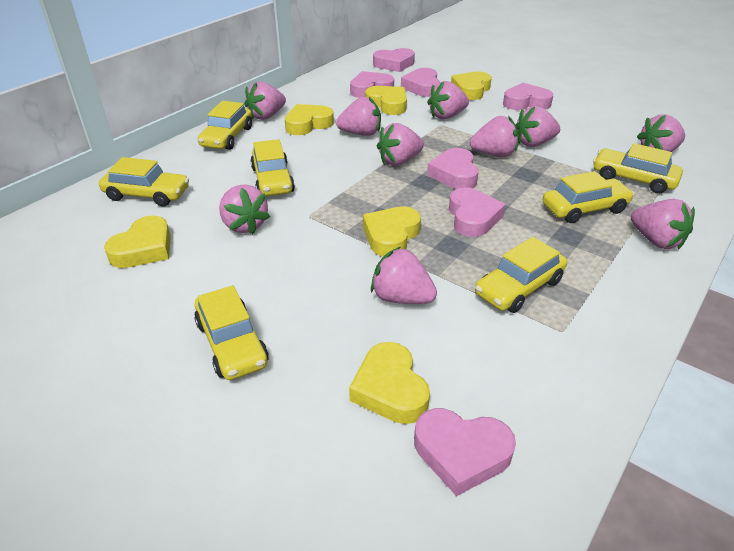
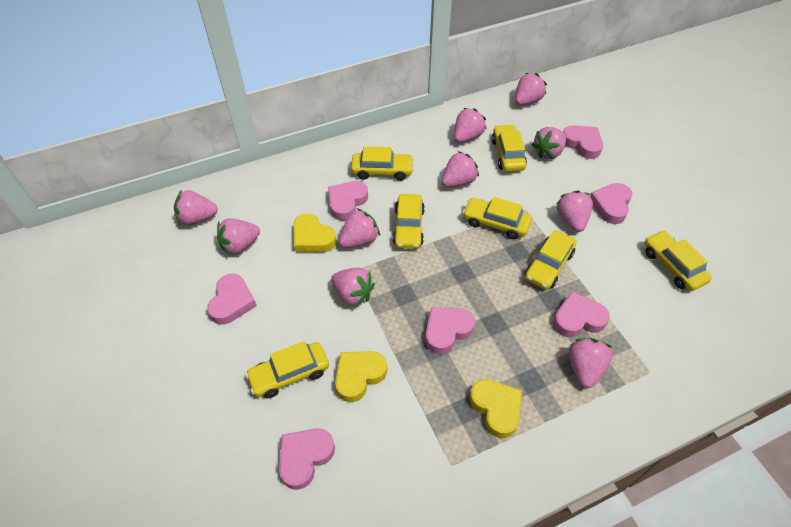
yellow heart: [104,216,171,268] [285,104,334,135] [349,342,430,424] [363,206,421,257] [365,86,407,115] [451,72,492,100] = 6 -> [293,213,337,252] [335,351,387,402] [470,379,522,438] = 3

